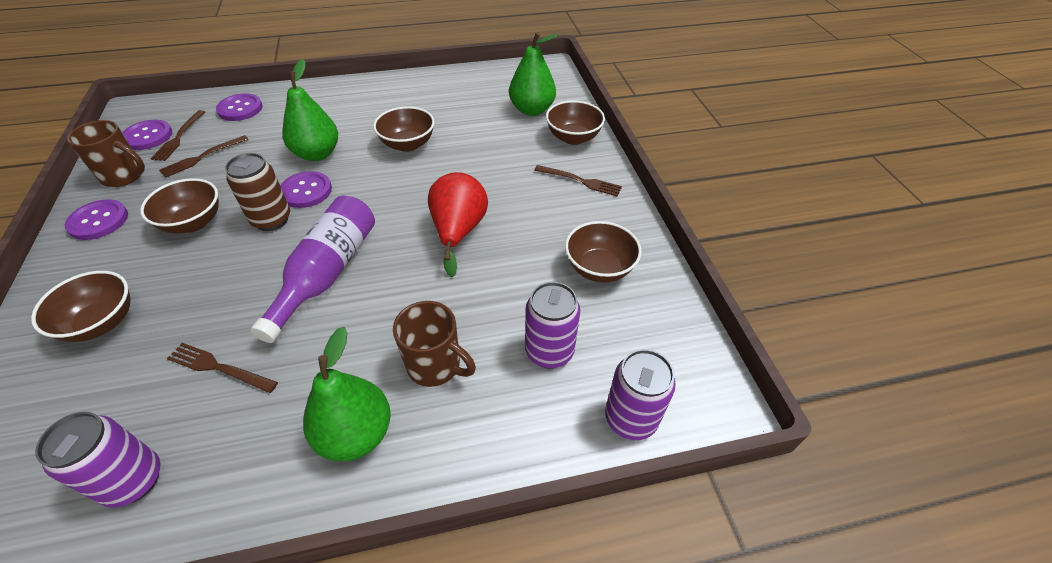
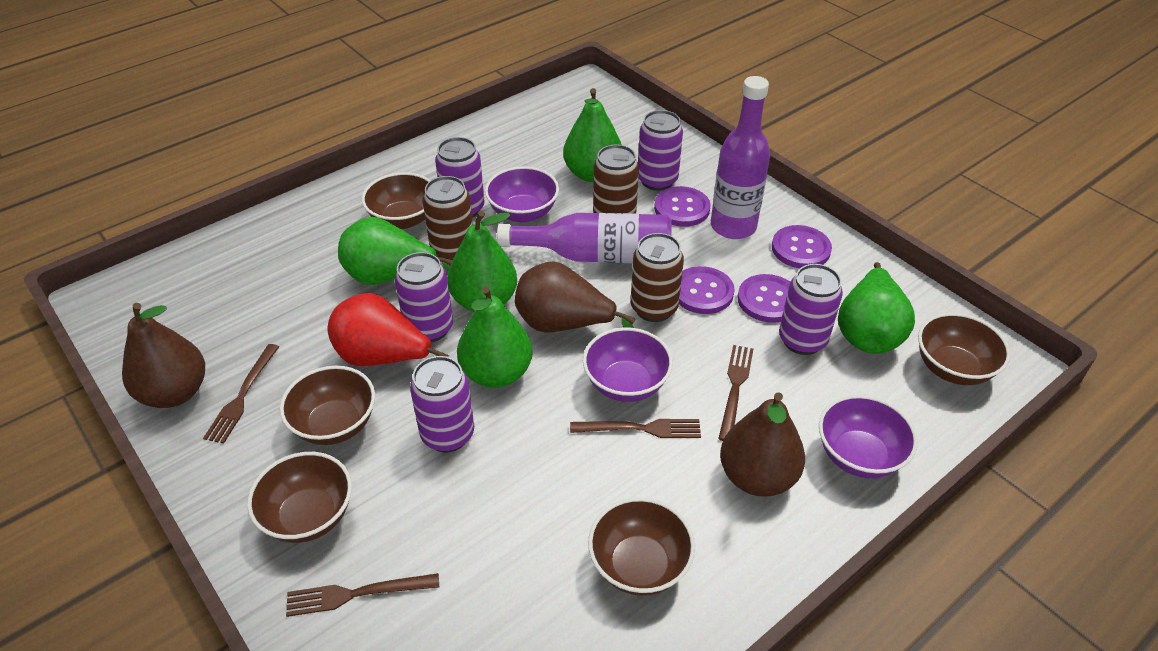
brown can: [225,153,290,231] = 1 -> [423,176,473,260] [593,145,639,214] [631,233,684,322] = 3
brown mug: [67,120,145,187] [393,301,476,387] = 2 -> none = 0
brown pear: none = 0 -> [122,303,205,408] [515,261,636,333] [720,393,805,497] = 3
green pear: [282,59,338,161] [303,327,391,461] [509,32,558,116] = 3 -> [338,217,453,285] [447,211,517,312] [457,286,533,388] [563,88,622,182] [838,262,915,354] = 5
purple bottle: [251,196,375,343] = 1 -> [497,213,672,263] [711,76,770,239] = 2
purple bowl: none = 0 -> [485,166,559,223] [583,327,673,402] [819,395,918,478] = 3
purple can: [35,412,160,508] [525,282,580,369] [605,349,676,440] = 3 -> [395,252,453,342] [410,356,474,452] [435,137,485,218] [638,110,683,191] [779,264,843,355] = 5

